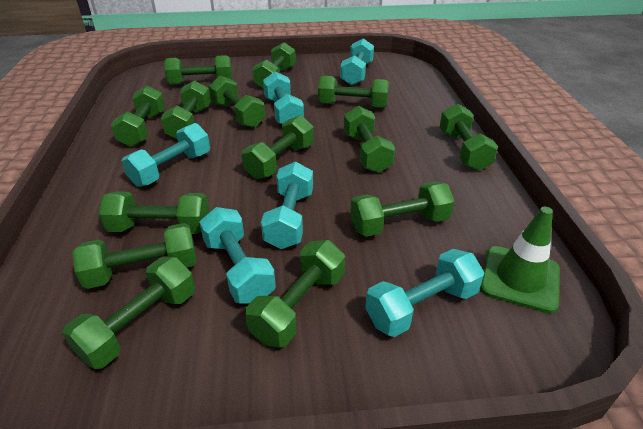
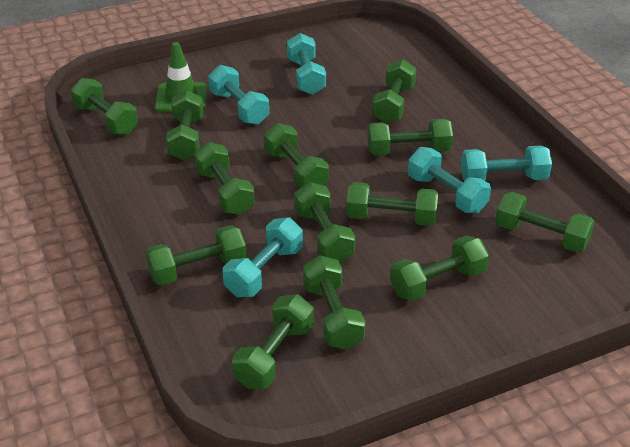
green dumbbell: [62,257,195,369] [73,223,197,289] [99,191,209,234] [111,85,165,147] [161,80,211,139] [164,55,232,85] [209,76,265,128] [241,115,314,179] [245,240,345,347] [252,42,296,89] [318,76,389,108] [344,106,395,173] [350,181,455,237] [440,104,498,171] = 14 -> [71,78,138,135] [146,225,247,286] [166,90,203,160] [194,142,255,215] [232,294,314,389] [264,123,329,188] [295,182,355,263] [303,255,366,350] [346,182,438,226] [367,119,453,155] [372,59,416,123] [390,236,489,301] [495,192,595,253] = 13
turquoise dumbbell: [122,123,210,187] [199,207,276,303] [261,161,313,249] [263,72,304,124] [340,38,374,85] [365,249,484,337] = 6 -> [208,65,269,125] [223,217,303,297] [287,33,326,95] [408,147,491,213] [461,145,552,181] = 5

